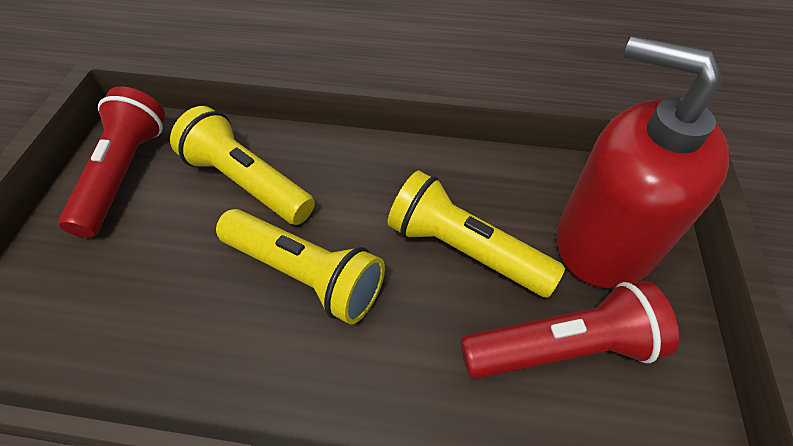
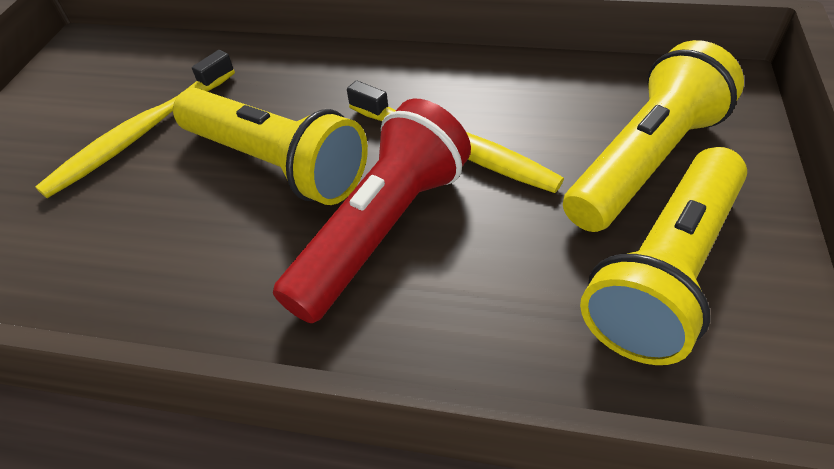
red flashlight: [58,86,165,238] [461,281,679,379] = 2 -> [273,99,471,323] = 1
red soap dispenser: [557,36,729,289] = 1 -> none = 0
yellow toothbrush: none = 0 -> [35,50,235,198] [347,80,564,193] = 2

